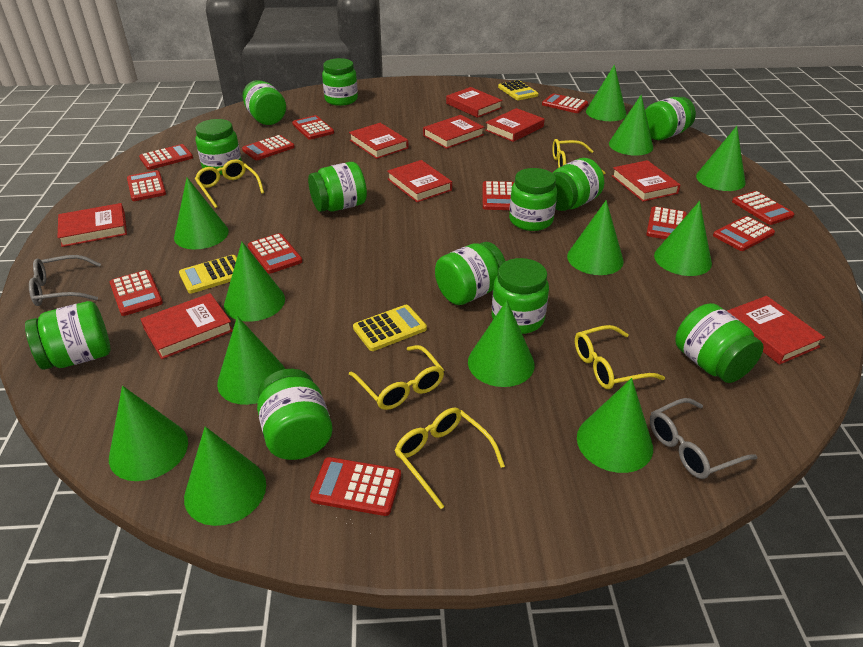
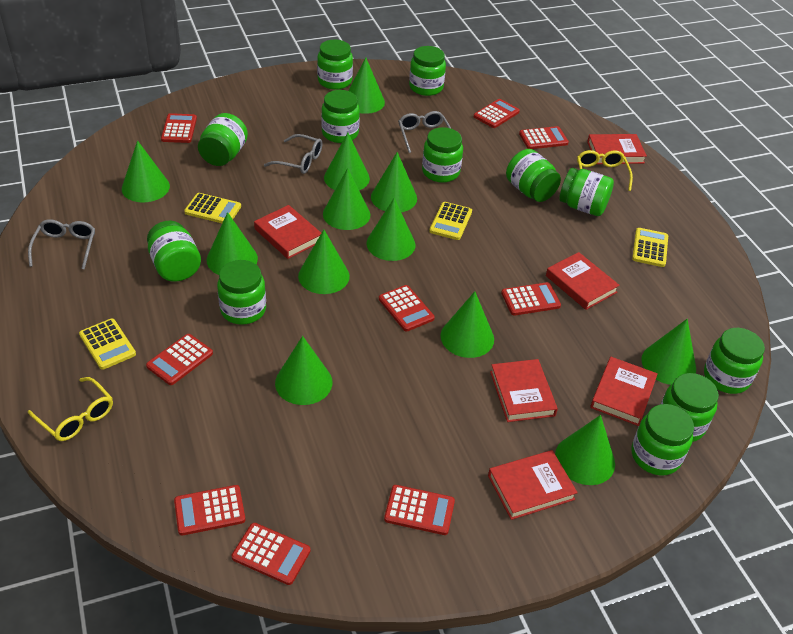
grey glasses: [29,255,101,306] [650,398,758,479] = 2 -> [28,219,95,270] [264,134,322,174] [398,111,451,153] = 3
red book: [57,203,127,247] [141,293,233,359] [349,123,408,159] [387,160,452,202] [423,115,484,149] [446,87,502,118] [485,108,545,142] [612,160,681,202] [727,296,825,365] = 9 -> [254,205,321,259] [488,450,578,520] [490,359,558,422] [546,252,620,310] [587,134,647,164] [590,357,658,426] = 6
red calculator: [110,270,163,316] [127,170,166,201] [139,144,193,170] [242,135,295,160] [248,233,303,273] [292,115,334,140] [310,457,401,516] [483,181,514,210] [542,93,588,113] [646,206,687,239] [713,216,775,251] [732,191,794,225] = 12 -> [146,334,213,385] [161,113,197,143] [174,485,245,536] [232,523,310,585] [379,285,435,331] [384,485,455,535] [474,99,520,128] [501,282,561,316] [519,126,569,149] = 9
yellow calculator: [179,255,237,294] [353,305,427,351] [498,80,538,100] = 3 -> [79,318,136,370] [184,193,241,223] [429,202,472,240] [632,228,668,267] = 4
yellow glasses: [195,159,264,208] [349,345,444,410] [395,407,505,509] [552,139,605,175] [575,325,665,389] = 5 -> [28,377,113,441] [577,150,633,191] = 2

